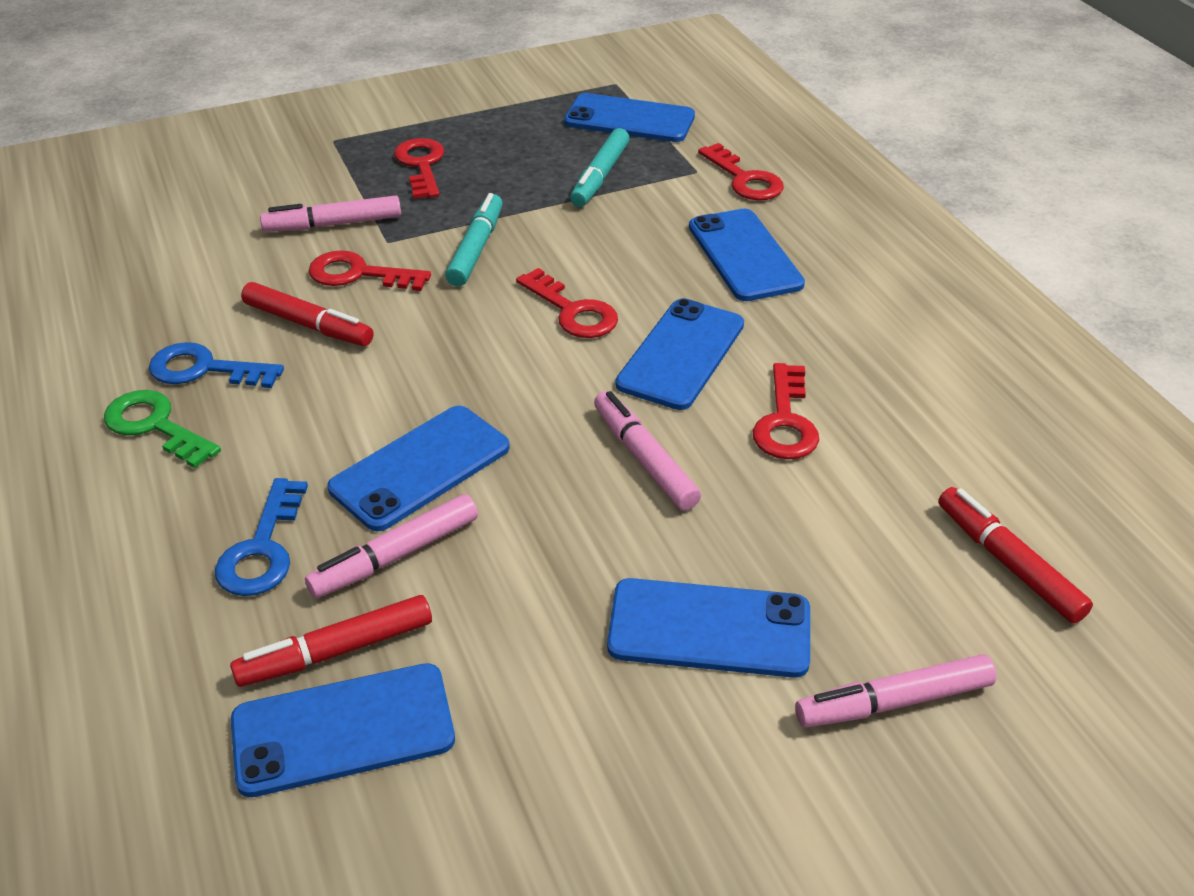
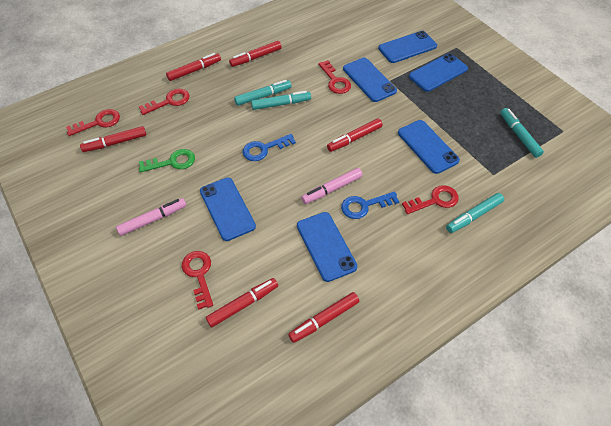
pink marker: [260,195,401,232] [305,494,478,598] [594,391,701,511] [795,654,997,728] = 4 -> [116,198,186,236] [301,168,363,204] = 2
red marker: [230,595,432,687] [241,282,374,346] [938,487,1093,623] = 3 -> [80,126,146,152] [166,53,221,81] [206,278,278,328] [229,41,282,67] [288,292,359,343] [327,118,382,152] = 6
turquoise marker: [445,193,503,286] [570,128,629,207] = 2 -> [234,80,292,106] [251,91,311,110] [446,193,504,233] [500,108,544,158] = 4

